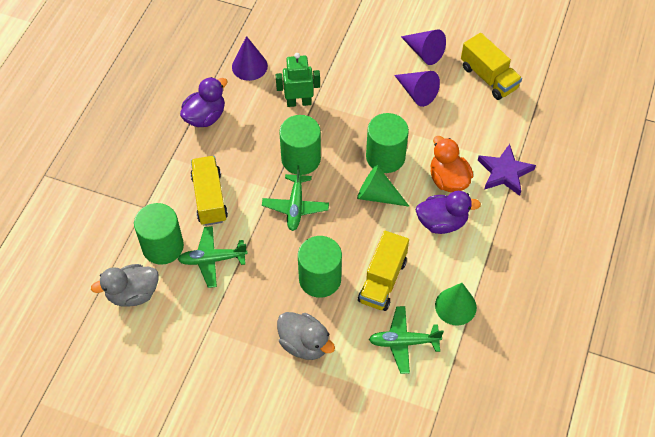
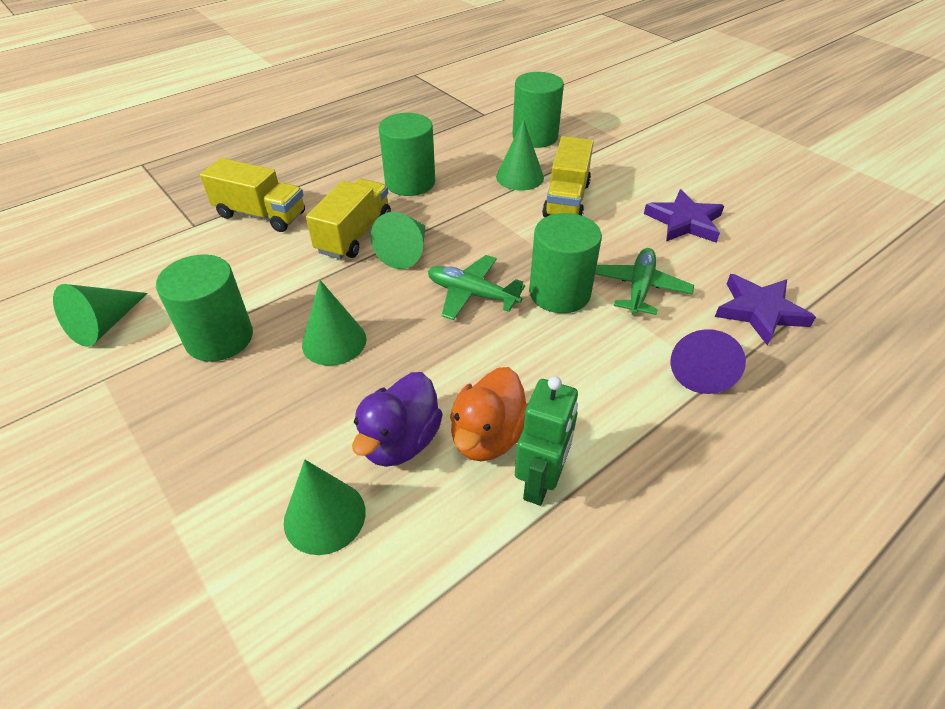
green cone: [357,165,410,207] [435,283,477,325] = 2 -> [53,284,148,347] [284,460,366,555] [302,280,367,366] [371,212,426,269] [496,120,544,191] = 5
green plane: [178,226,248,288] [262,165,329,231] [369,306,444,374] = 3 -> [428,255,525,320] [595,248,694,315] = 2
grey duck: [91,264,159,307] [277,312,335,360] = 2 -> none = 0
purple cone: [232,36,268,81] [394,71,440,107] [401,29,446,65] = 3 -> [670,329,746,394] = 1
purple duck: [180,77,228,127] [416,191,481,234] = 2 -> [352,372,443,467] = 1
purple star: [478,144,536,196] = 1 -> [644,189,724,243] [715,274,816,346] = 2

